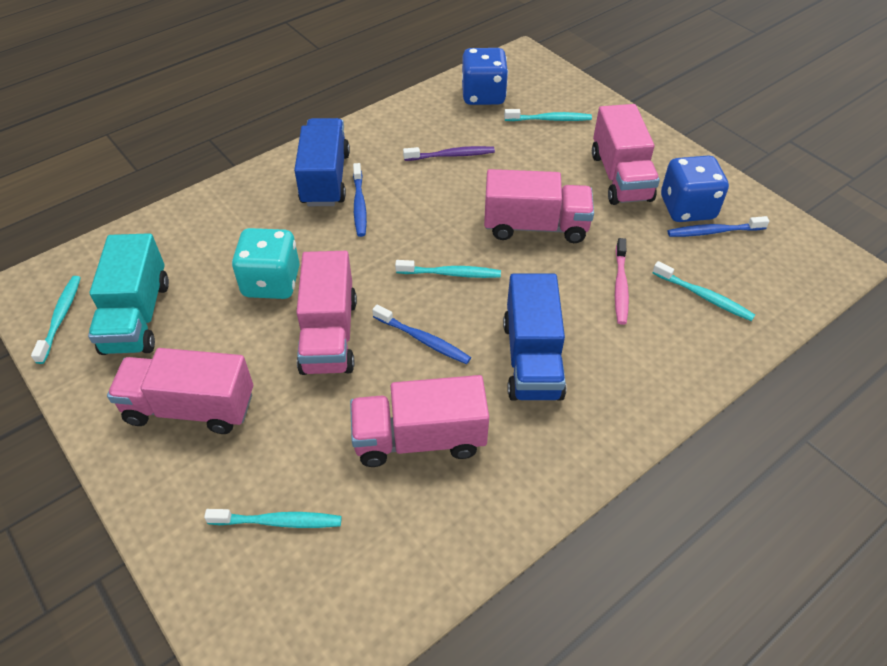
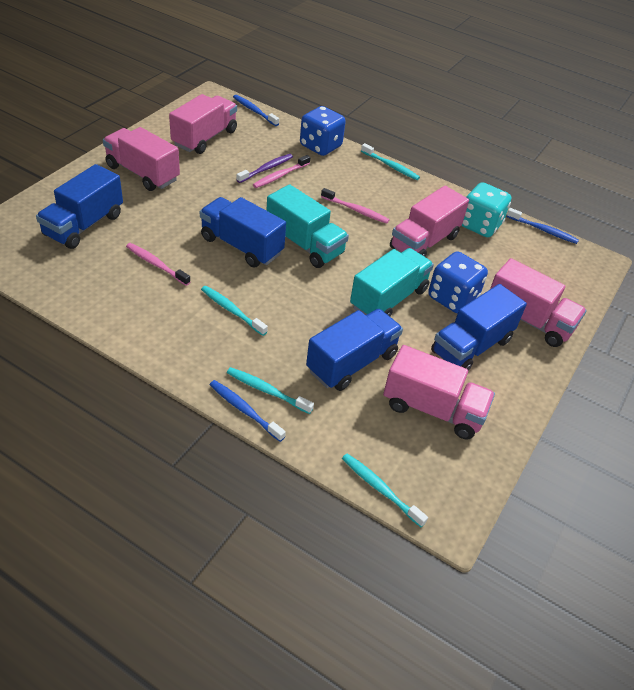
blue truck: [294,118,350,206] [503,274,566,401] = 2 -> [36,164,123,249] [200,197,286,268] [306,309,403,391] [431,284,527,371] = 4
pink toothbrush: [615,238,629,325] = 1 -> [126,243,191,286] [253,155,310,188] [321,188,390,224] = 3
turquoise toothbrush: [31,276,81,364] [204,509,342,528] [395,260,501,278] [504,109,592,121] [652,261,755,321] = 5 -> [201,286,268,336] [227,367,314,414] [342,453,428,527] [361,143,420,180] = 4
turquoise truck: [88,233,169,355] = 1 -> [266,184,349,268] [350,248,434,317] = 2

